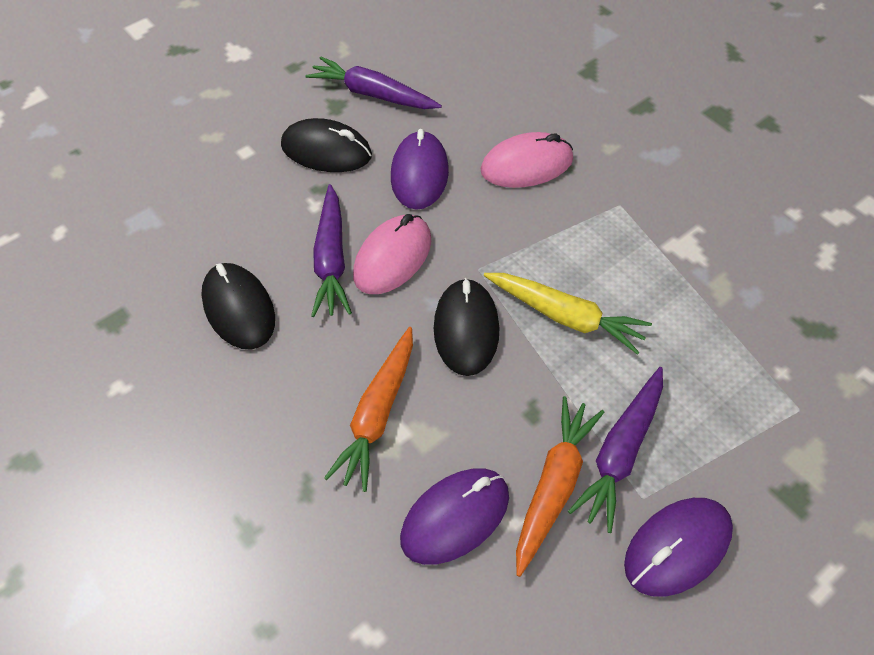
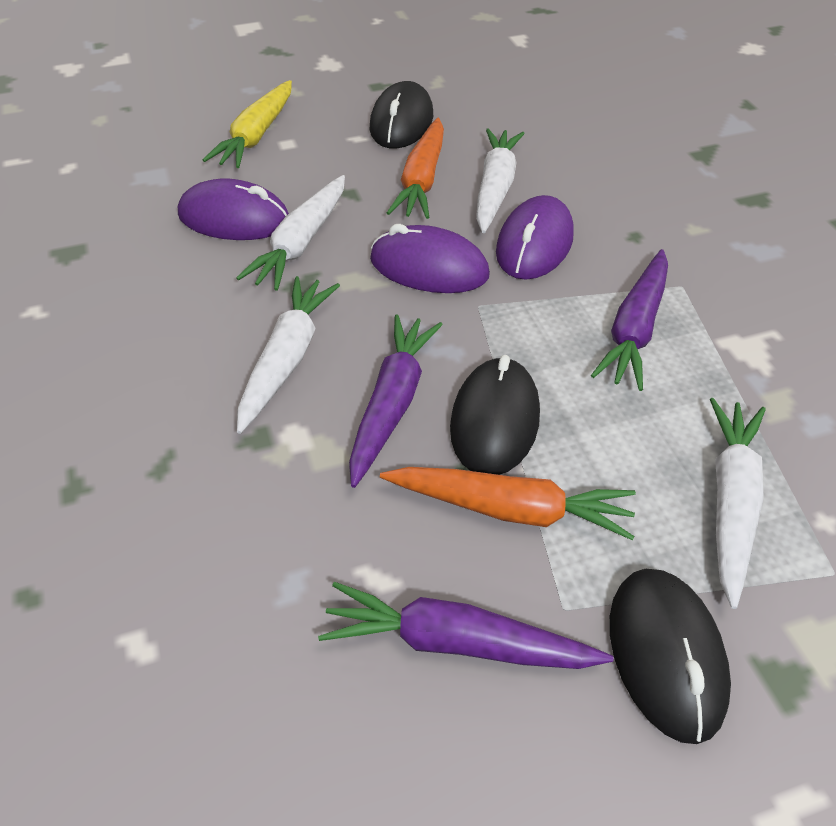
pink mouse: [353,214,431,294] [480,132,573,188] = 2 -> none = 0
white carrot: none = 0 -> [236,175,345,291] [237,276,340,434] [476,128,525,233] [710,398,766,609] = 4

